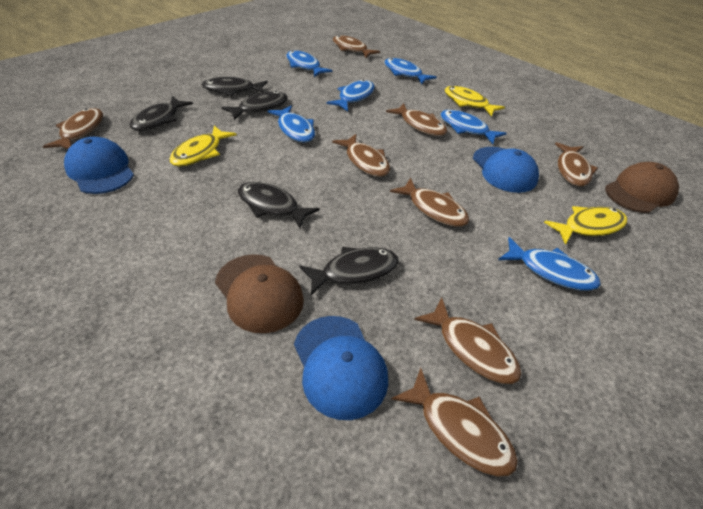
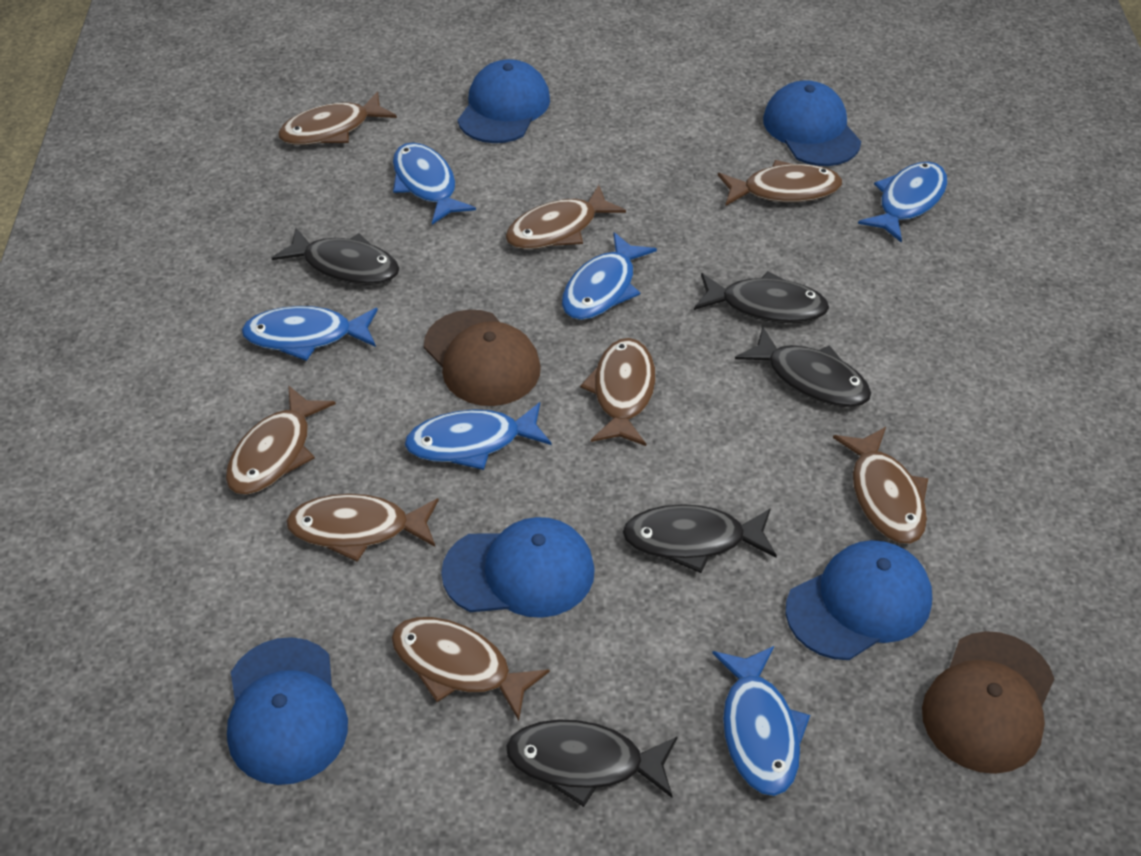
blue cap: [64,137,134,194] [294,316,388,420] [473,147,539,193] = 3 -> [227,637,348,785] [441,517,595,618] [458,59,550,143] [763,81,861,166] [786,540,932,660] = 5
yellow fish: [169,126,237,167] [444,86,505,117] [544,206,627,245] = 3 -> none = 0

